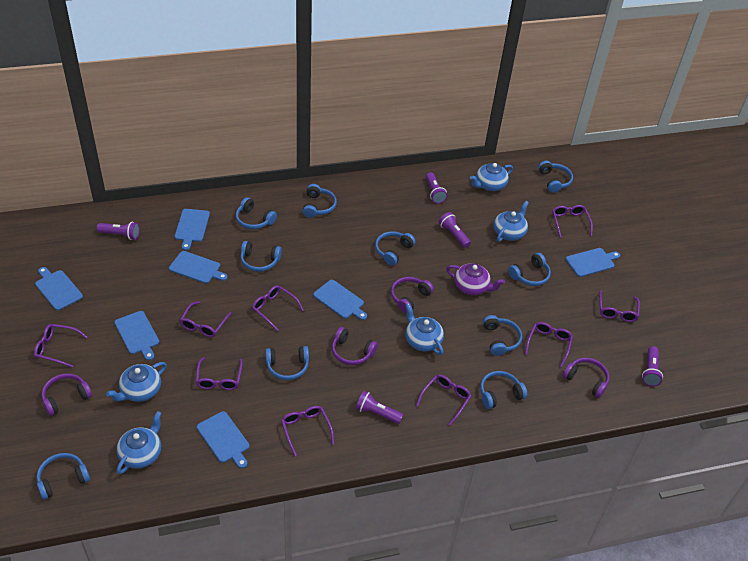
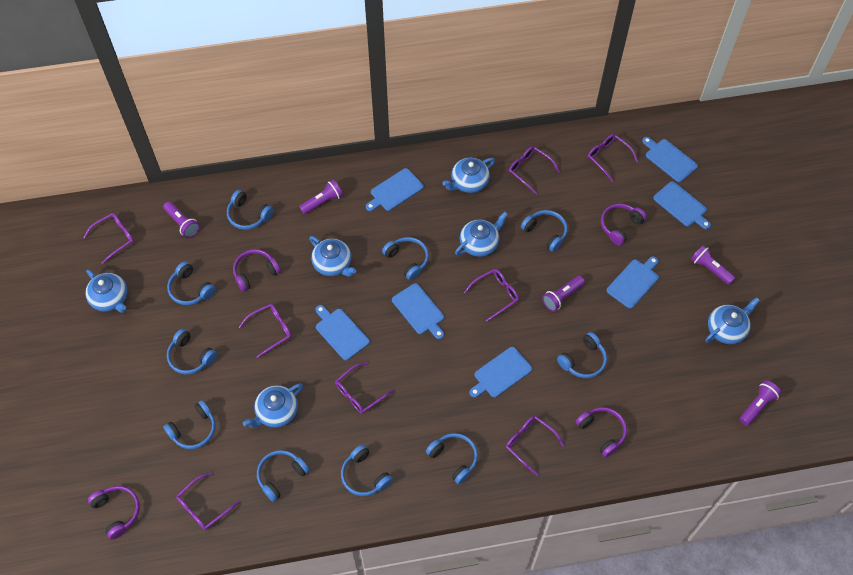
blue teapot: [106,362,167,402] [116,411,162,474] [405,303,444,355] [470,163,513,191] [493,201,529,242] = 5 -> [85,269,128,313] [243,383,303,428] [309,236,356,277] [442,158,495,193] [455,212,508,257] [706,297,760,344] = 6
purple glasses: [34,324,88,367] [180,301,231,337] [196,357,243,390] [252,285,304,331] [281,406,334,456] [416,375,471,426] [525,322,573,367] [552,205,593,238] [599,291,640,322] = 9 -> [83,213,134,264] [176,472,239,530] [239,304,292,358] [335,362,393,414] [464,269,519,322] [506,416,564,476] [509,146,560,195] [588,134,638,182] = 8
purple teapot: [446,263,505,295] = 1 -> none = 0

